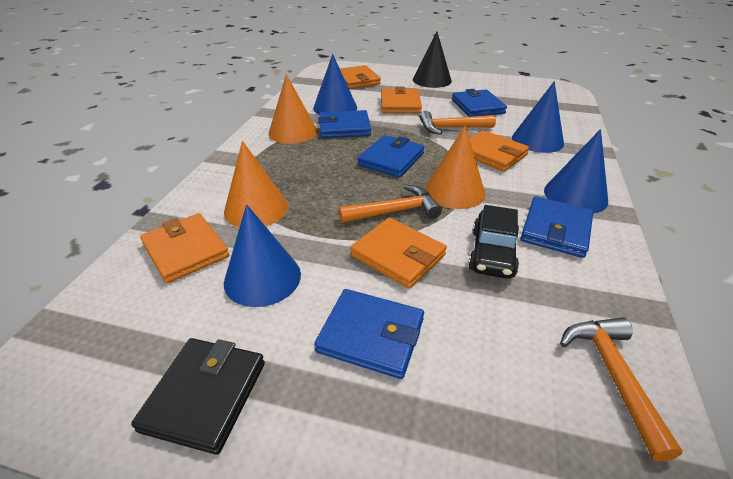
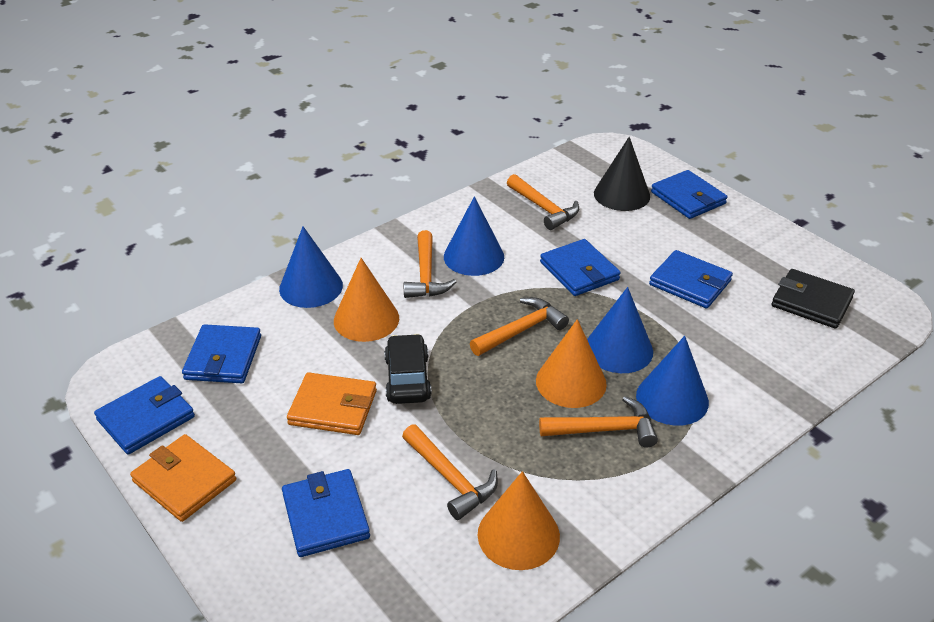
blue wallet: [314,289,424,379] [318,110,371,138] [358,135,424,177] [452,89,507,117] [520,196,593,258] = 5 -> [94,376,195,455] [182,324,261,383] [282,469,370,557] [540,239,621,296] [649,250,733,309] [651,170,727,219] = 6
orange hammer: [339,185,442,223] [420,111,496,135] [560,317,683,462] = 3 -> [402,424,498,520] [404,230,456,298] [470,297,569,356] [507,174,579,230] [539,396,658,448] = 5
orange wallet: [140,213,229,283] [340,65,381,89] [350,218,447,288] [381,87,422,113] [470,130,529,172] = 5 -> [130,434,236,522] [287,372,377,435] = 2

